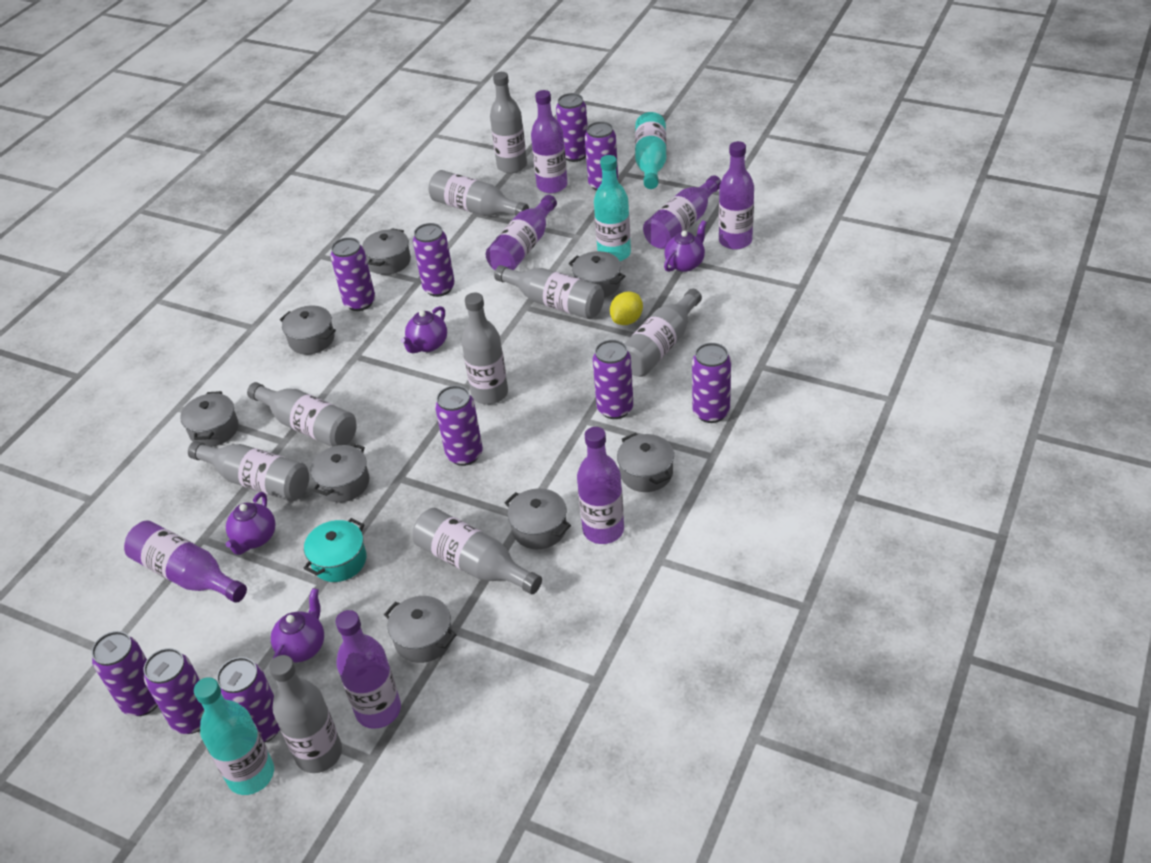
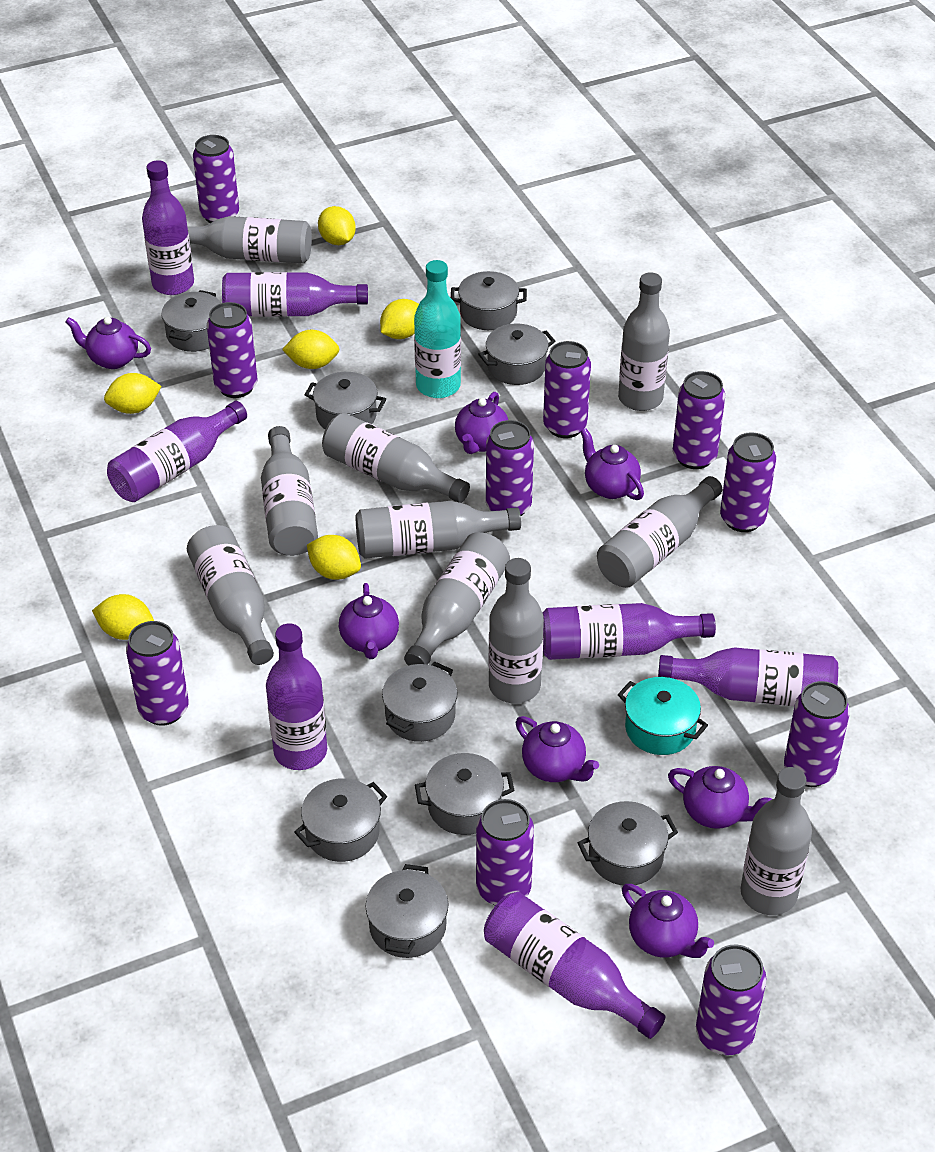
grey bottle: [188,441,309,502] [247,382,357,447] [269,655,342,773] [412,508,542,594] [429,170,529,216] [461,293,508,405] [490,72,527,173] [494,265,604,319] [624,288,702,377] = 9 -> [187,216,312,263] [187,525,274,665] [261,426,318,556] [322,413,470,503] [356,501,521,559] [404,532,510,666] [489,558,544,703] [597,476,722,588] [618,272,670,411] [740,767,812,915] = 10
grey pot: [180,391,239,447] [280,306,336,354] [310,443,369,502] [362,229,411,275] [384,596,456,663] [505,488,571,549] [568,251,625,297] [617,433,674,492] = 8 -> [161,290,221,352] [294,778,387,862] [305,372,386,429] [366,864,448,958] [382,662,457,742] [415,753,515,835] [451,271,527,330] [478,324,555,385] [577,801,678,886] = 9
purple teapot: [226,492,275,555] [271,588,324,663] [401,306,447,353] [664,220,707,272] = 4 -> [65,317,151,369] [339,583,399,659] [455,392,508,454] [516,716,599,782] [580,428,644,500] [622,884,714,958] [668,766,772,829] = 7
turquoise bottle: [194,677,274,795] [594,155,631,261] [635,112,667,189] = 3 -> [414,260,461,398] = 1
yellow lemon: [610,291,643,325] = 1 -> [92,594,154,640] [104,373,162,414] [282,330,340,369] [307,535,361,580] [318,206,356,245] [380,299,419,339] = 6

